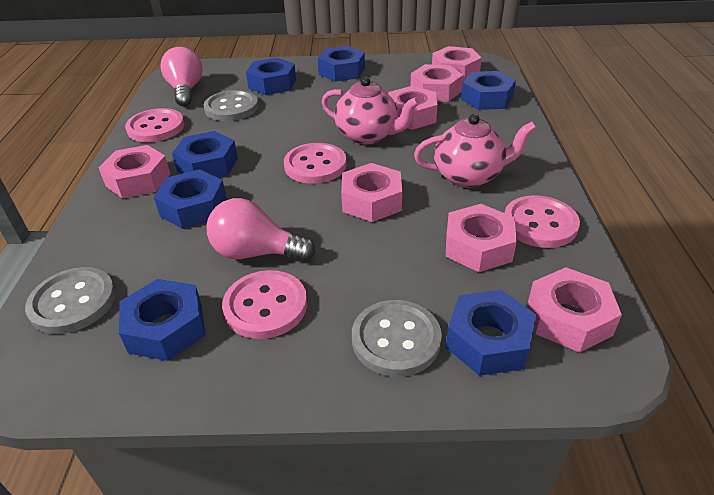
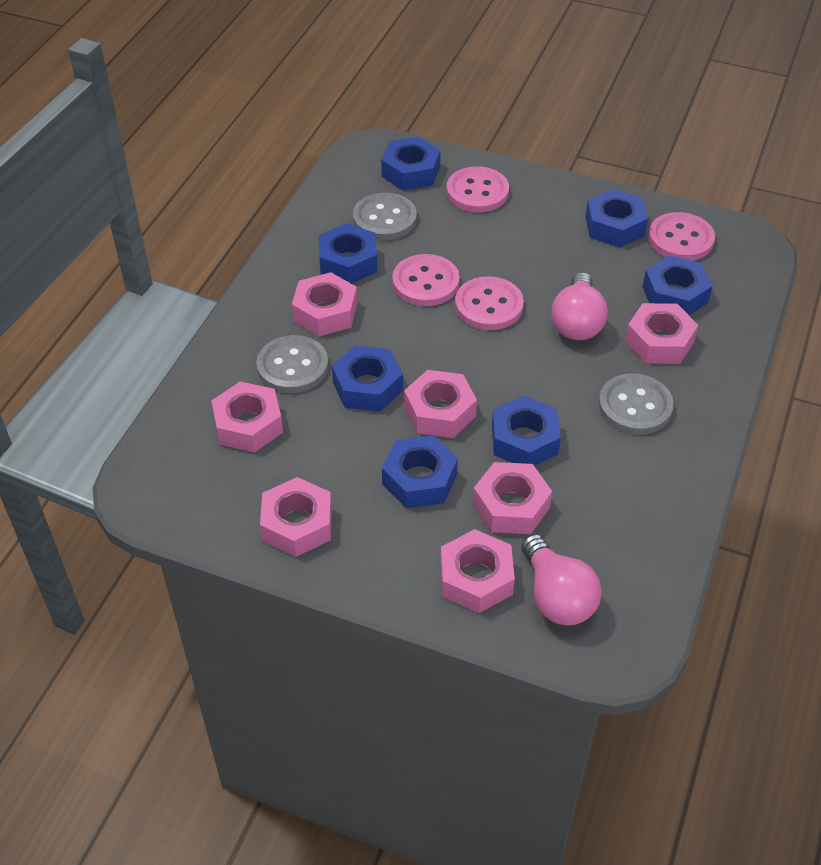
pink teapot: [322,77,420,144] [414,114,536,188] = 2 -> none = 0

